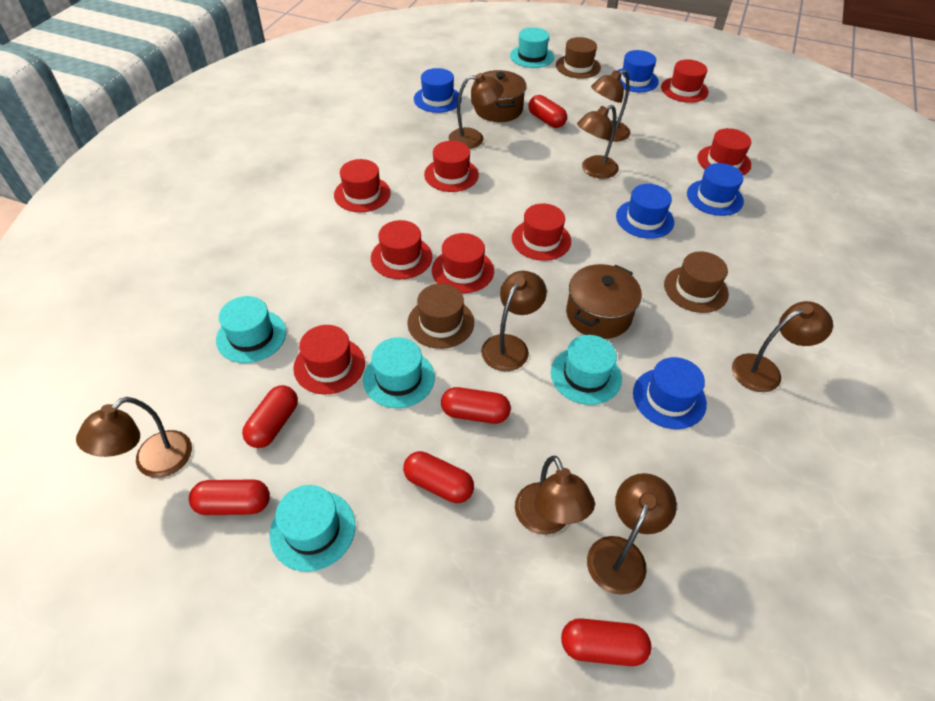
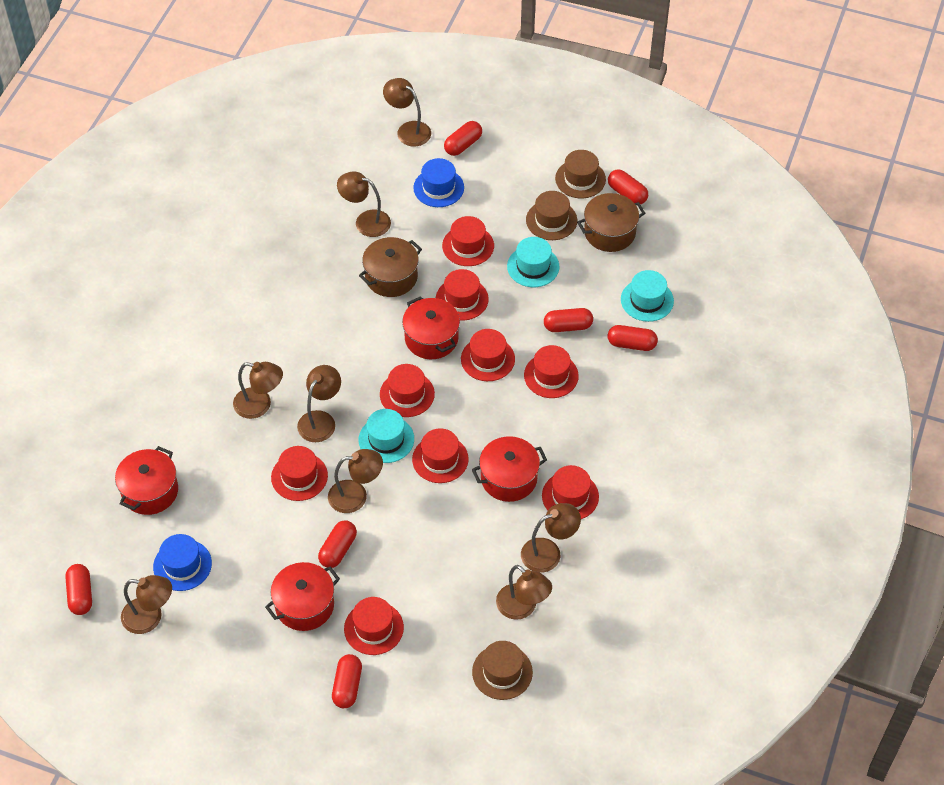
blue hat: [414,68,462,113] [616,184,674,239] [617,50,659,92] [633,357,707,429] [687,163,744,216] = 5 -> [153,534,212,591] [413,158,464,207] = 2
red capsule: [189,480,270,515] [242,385,298,448] [403,451,474,503] [441,387,511,424] [528,95,567,128] [561,618,651,666] = 6 -> [65,564,92,615] [318,520,357,568] [332,654,362,708] [444,121,482,156] [544,308,593,332] [608,169,648,204] [608,325,658,351] = 7
red hat: [293,325,365,394] [334,159,391,212] [371,220,432,279] [424,141,479,192] [432,233,494,293] [512,203,571,261] [661,59,708,103] [697,128,751,175] = 8 -> [271,446,328,501] [344,597,404,655] [380,364,435,417] [412,428,469,483] [436,269,489,321] [442,216,494,266] [461,329,515,381] [524,345,579,398] [542,465,599,519] = 9
red pot: none = 0 -> [115,446,178,515] [265,562,340,631] [402,296,460,359] [472,436,547,502] = 4
turquoise hat: [216,296,286,363] [269,485,355,572] [363,337,435,408] [510,27,554,68] [551,335,622,405] = 5 -> [359,409,414,463] [507,237,559,287] [621,270,674,322] = 3

